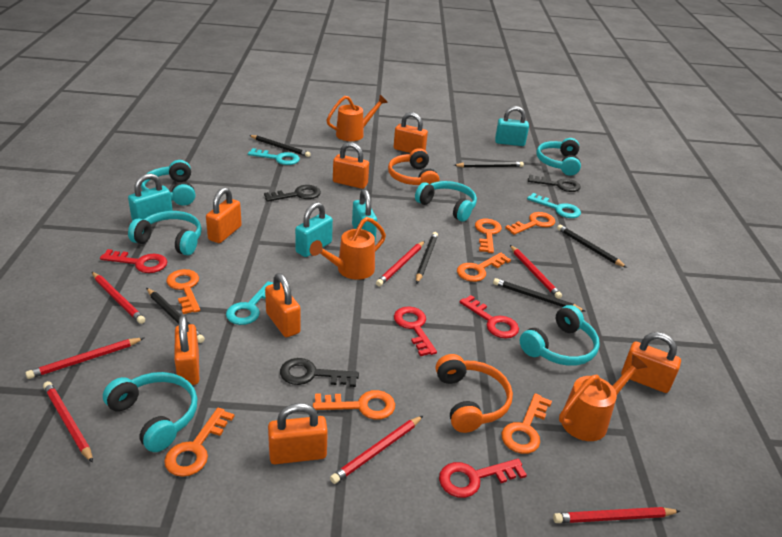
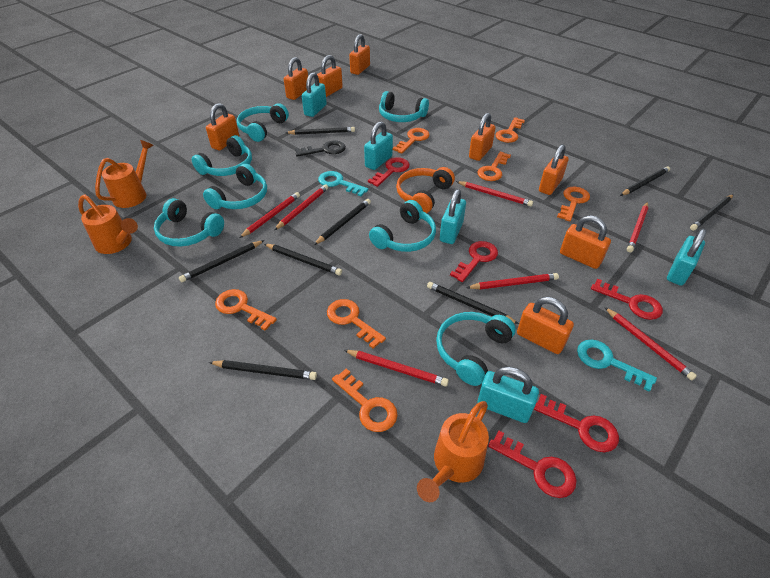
black key: [264,185,321,202] [280,358,359,387] [528,174,581,192] = 3 -> [295,141,346,157] = 1
black pencil: [146,288,205,343] [249,135,311,157] [416,232,438,284] [454,162,524,168] [493,278,585,311] [557,225,627,268] = 6 -> [179,240,264,282] [209,360,317,380] [265,244,342,275] [286,127,355,135] [314,199,371,245] [427,282,519,324] [620,166,670,196] [690,194,733,231] = 8
orange headphones: [388,148,440,185] [436,354,513,433] = 2 -> [396,167,455,213] = 1
orange padlock: [174,315,199,385] [206,188,242,243] [265,273,301,337] [268,403,328,464] [333,142,369,189] [394,112,428,153] [621,332,681,393] = 7 -> [206,103,239,151] [284,57,308,100] [317,55,343,97] [349,34,370,75] [469,113,496,161] [517,297,574,354] [539,144,568,195] [560,215,611,269] = 8
red key: [100,249,167,273] [394,306,437,356] [439,459,527,498] [459,295,519,338] = 4 -> [368,157,410,187] [450,241,498,282] [488,430,577,498] [534,394,619,452] [591,278,663,320] = 5
turquoise headphones: [103,372,198,452] [128,211,202,255] [141,160,196,206] [415,181,477,222] [519,305,600,366] [536,138,581,176] = 6 -> [154,198,224,247] [192,135,252,176] [203,164,267,209] [237,103,289,142] [369,200,436,252] [379,91,429,122] [436,312,516,386] = 7
turquoise key: [226,281,273,325] [248,148,300,165] [527,193,581,218] = 3 -> [318,171,369,196] [577,340,657,392] = 2
turquoise padlock: [128,173,173,221] [295,202,333,257] [352,189,377,241] [495,106,529,146] = 4 -> [302,72,327,117] [364,121,393,170] [440,189,466,244] [478,367,539,423] [667,229,706,286] = 5

